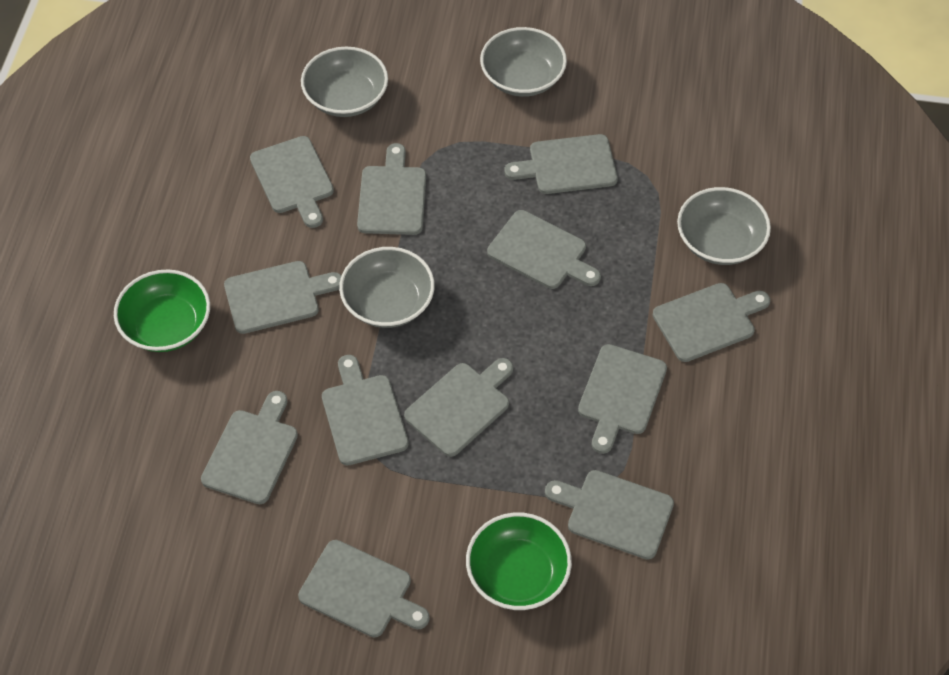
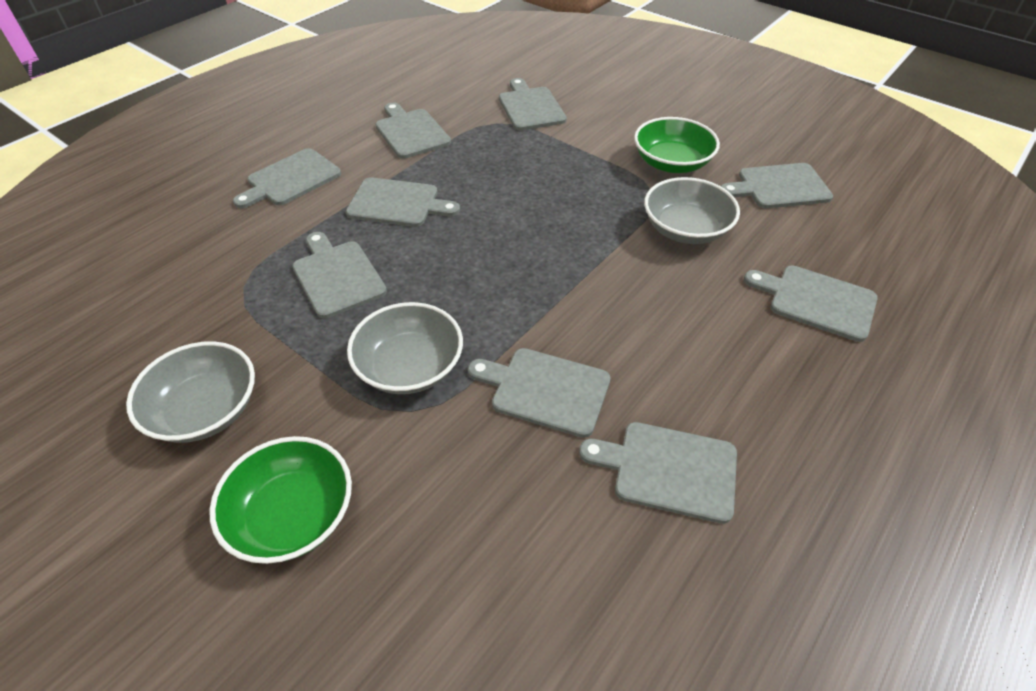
grey bowl: [301,47,388,117] [339,247,435,328] [480,27,567,97] [677,187,771,265] = 4 -> [126,341,255,443] [347,302,463,394] [644,177,740,244] = 3
grey cutting board: [201,391,298,504] [224,261,341,334] [250,136,334,228] [298,540,430,637] [322,355,409,465] [357,143,426,235] [404,358,513,457] [487,210,601,289] [504,134,618,194] [545,470,674,559] [578,344,667,454] [653,283,770,362] = 12 -> [233,148,341,209] [292,232,387,319] [346,177,460,227] [375,102,451,159] [468,348,611,438] [499,78,567,131] [579,422,737,524] [721,163,833,208] [744,265,878,342] = 9

